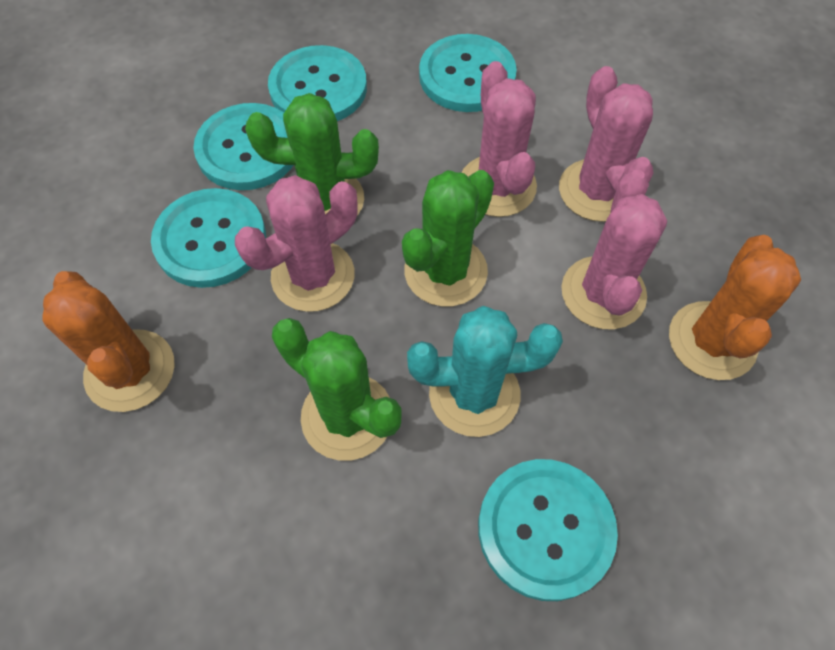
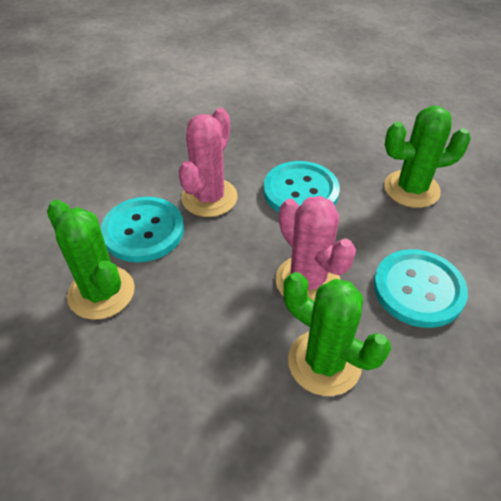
orange cactus: [42,271,175,412] [669,235,801,380] = 2 -> none = 0
pink cactus: [235,175,358,312] [461,61,537,217] [559,66,653,222] [561,169,667,329] = 4 -> [179,108,238,217] [276,196,356,301] = 2
turquoise button: [151,188,266,288] [193,103,293,190] [268,45,367,121] [419,34,517,112] [478,459,618,601] = 5 -> [101,197,184,262] [263,161,340,213] [373,249,468,328] = 3
turquoise cactus: [407,306,563,437] = 1 -> none = 0

